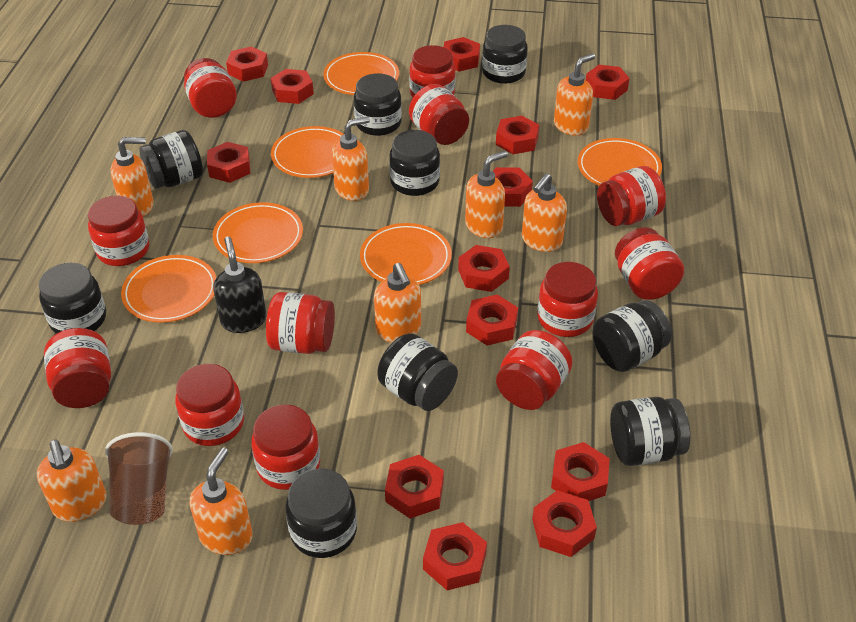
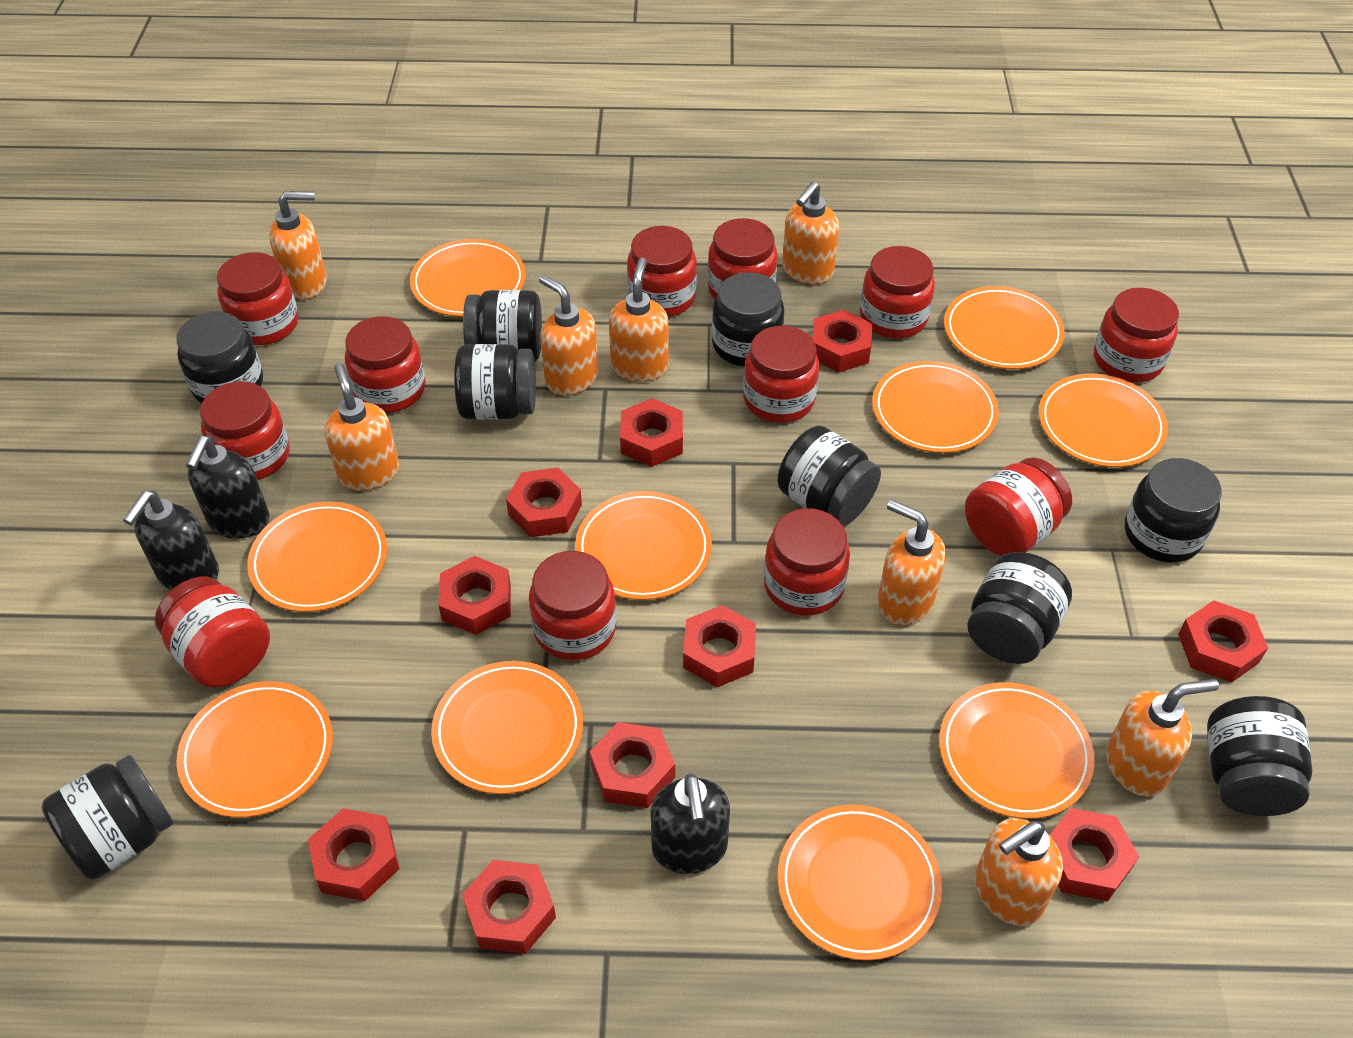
black soap dispenser: [213,236,266,333] = 1 -> [123,491,219,590] [186,436,269,539] [651,773,730,874] = 3
brown cup: [105,432,173,525] = 1 -> none = 0
orange plate: [121,255,217,323] [213,202,303,263] [271,126,344,178] [324,52,399,95] [360,223,452,285] [578,138,662,186] = 6 -> [176,681,333,818] [247,502,387,612] [410,239,526,317] [431,661,583,794] [575,491,712,600] [778,805,942,961] [872,361,999,453] [939,683,1095,819] [944,286,1065,369] [1039,374,1168,467] = 10
red nut: [207,142,250,183] [226,47,268,82] [271,69,314,104] [385,455,444,519] [423,522,487,590] [443,37,480,72] [458,245,510,292] [466,295,518,345] [493,167,533,207] [496,116,539,154] [532,490,597,557] [551,442,610,501] [586,65,630,100] = 13 -> [308,808,399,901] [439,556,511,635] [462,860,556,954] [506,468,582,537] [590,722,675,808] [620,398,683,467] [683,605,756,687] [812,310,872,372] [1050,808,1139,901] [1178,600,1268,683] = 10

